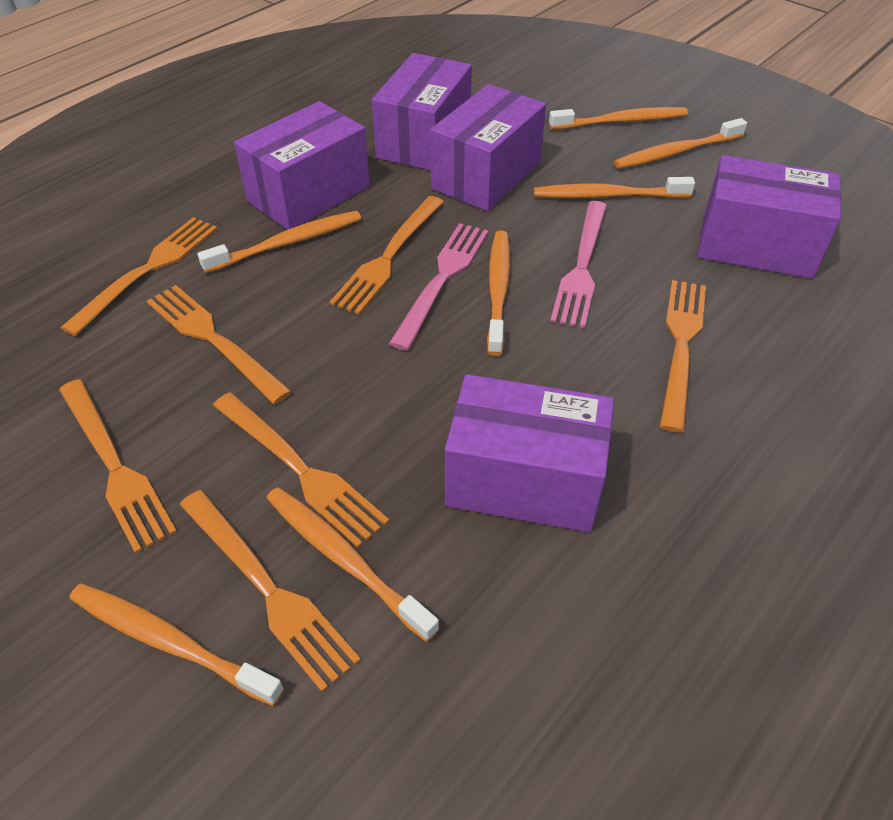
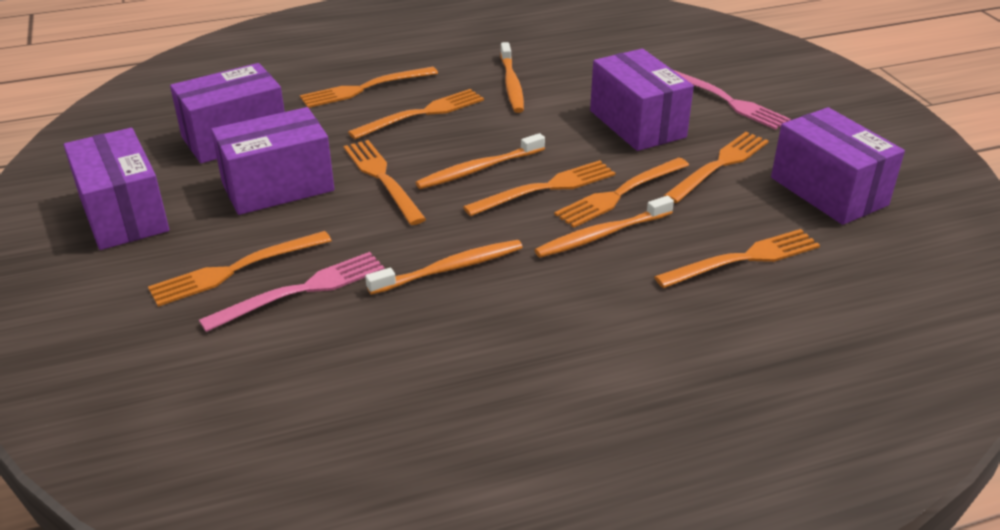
orange fork: [59,379,177,553] [61,217,218,336] [147,285,292,404] [180,490,361,692] [213,392,389,548] [330,196,444,315] [660,280,706,433] = 7 -> [148,231,332,307] [300,67,438,108] [344,140,426,225] [348,89,484,139] [463,160,616,216] [554,157,689,228] [654,229,820,288] [664,132,769,203] = 8
orange toothbrush: [70,583,284,706] [197,211,361,273] [266,487,439,642] [487,231,510,356] [534,177,695,198] [549,107,688,130] [614,118,747,169] = 7 -> [365,240,523,295] [415,133,545,189] [500,42,524,113] [535,196,674,258] = 4

